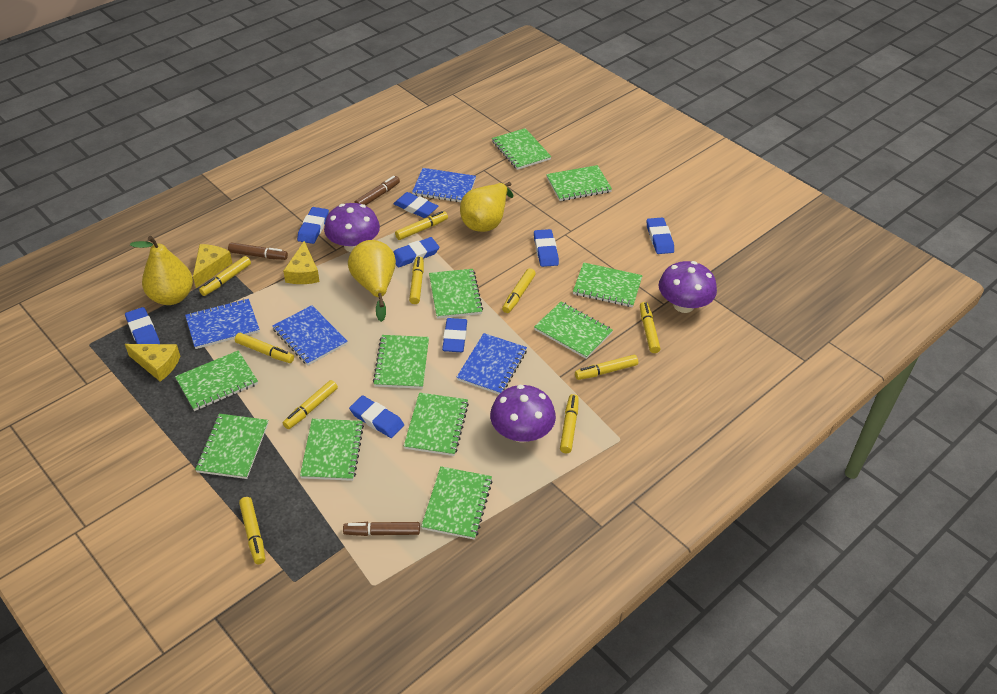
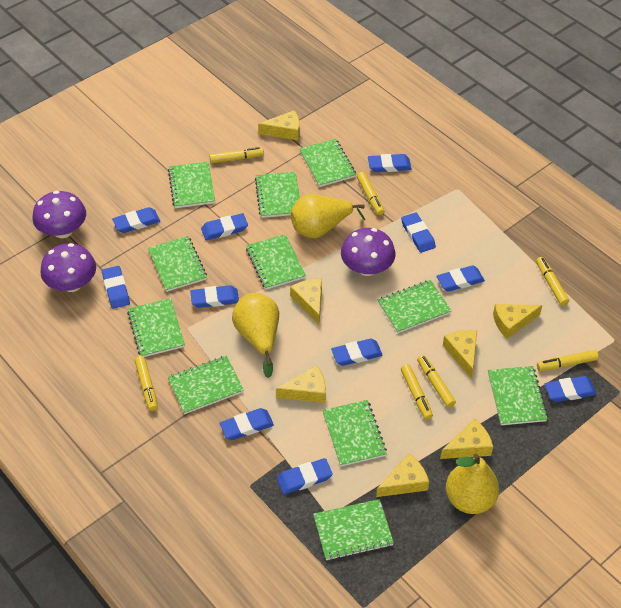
blue eraser: [125,307,160,344] [297,207,329,244] [349,395,404,438] [393,237,439,268] [394,192,438,218] [442,318,467,352] [534,229,559,267] [647,218,674,254] = 8 -> [102,266,130,309] [112,207,160,233] [190,285,239,308] [201,213,248,240] [220,408,274,440] [277,458,333,494] [331,338,383,366] [368,154,411,172] [401,213,436,253] [436,265,485,292] [545,376,596,402] = 11
blue notebook: [185,299,260,349] [272,305,348,365] [412,168,476,202] [456,333,527,394] = 4 -> none = 0
brown marker: [228,243,288,260] [343,522,420,536] [354,176,400,206] = 3 -> none = 0
yellow cheese: [125,344,180,381] [193,244,232,288] [283,241,320,284] = 3 -> [258,110,300,141] [276,365,326,403] [290,279,322,325] [376,453,429,497] [440,418,493,459] [443,330,477,379] [493,304,543,339] = 7
yellow marker: [199,256,251,296] [235,333,294,363] [239,497,265,564] [283,380,338,429] [395,211,448,240] [409,256,424,304] [502,268,536,313] [560,394,579,453] [575,355,638,380] [640,302,660,353] = 10 -> [135,356,158,411] [209,147,264,163] [357,172,384,215] [401,364,433,420] [417,355,456,408] [536,257,569,306] [537,350,599,371] = 7

